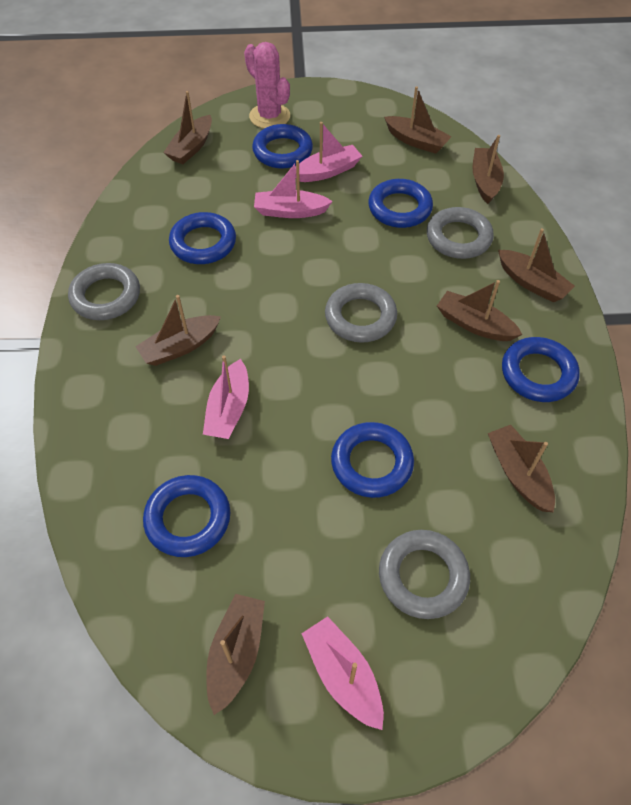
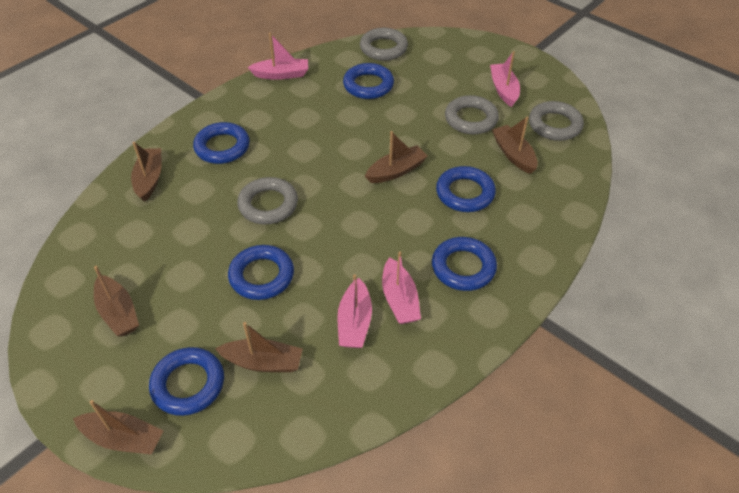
brown boat: [135,295,221,366] [163,91,212,164] [206,594,265,715] [384,86,452,154] [437,280,522,341] [472,135,504,204] [488,425,555,512] [498,228,575,302] = 8 -> [73,400,163,455] [94,266,139,336] [131,142,162,202] [215,322,303,372] [365,131,428,183] [492,116,538,174] = 6
pink cactus: [244,42,290,129] = 1 -> none = 0

